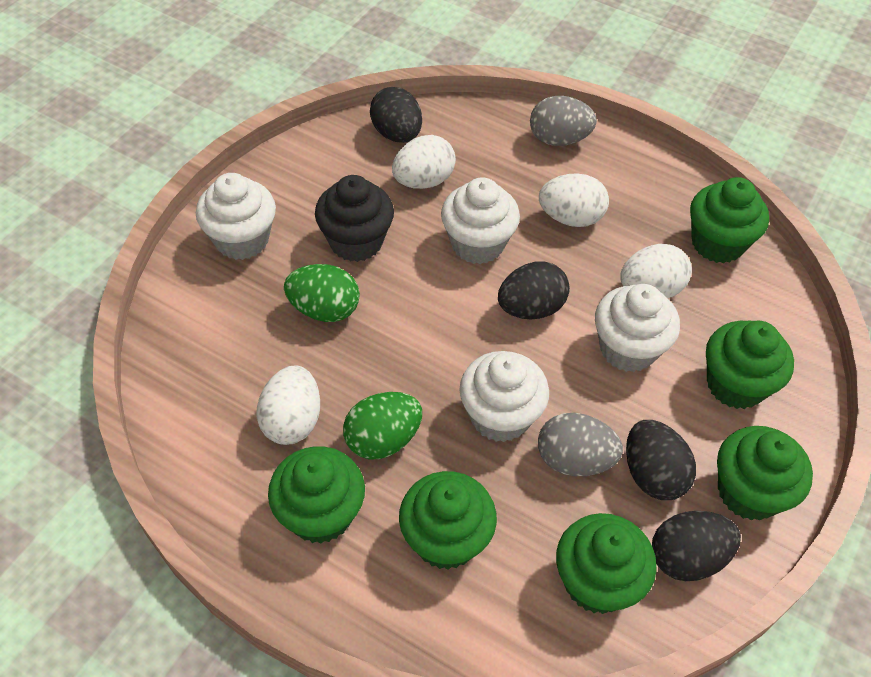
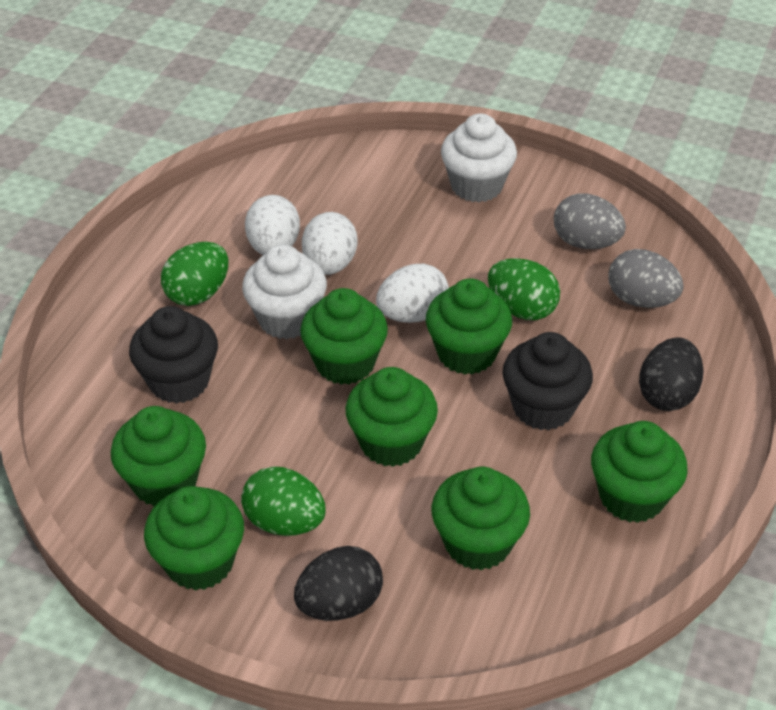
black cupcake: [315,175,394,262] = 1 -> [129,306,218,404] [502,332,593,430] = 2
black egg: [370,87,422,143] [498,261,570,319] [626,420,696,500] [652,511,741,581] = 4 -> [294,546,383,621] [639,338,704,411] = 2
green cupcake: [268,446,365,544] [399,471,497,570] [556,513,657,614] [690,177,769,263] [706,321,794,409] [717,426,813,521] = 6 -> [111,406,206,507] [144,486,244,591] [300,288,388,385] [346,367,438,467] [426,278,512,375] [432,467,530,571] [591,421,688,523] = 7
green egg: [284,264,360,322] [343,392,422,459] = 2 -> [161,242,228,306] [241,466,326,536] [488,258,560,320] = 3
white cupcake: [196,173,276,260] [441,177,520,264] [459,351,549,442] [595,284,680,372] = 4 -> [242,244,327,339] [441,113,517,202] = 2
white egg: [257,365,320,445] [392,135,456,189] [539,173,609,227] [620,244,692,298] = 4 -> [245,195,300,255] [302,212,357,275] [376,264,449,323] = 3

